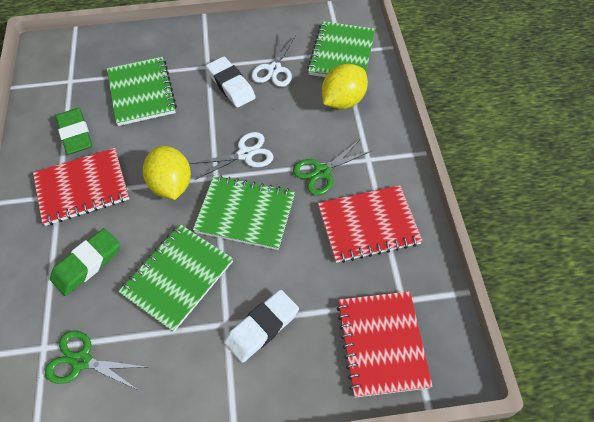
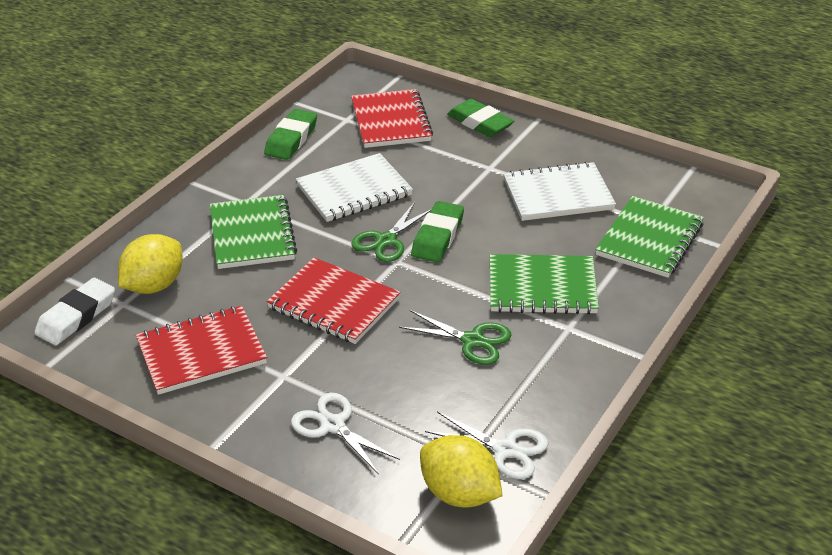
green eraser: [50,228,120,296] [55,108,92,154] = 2 -> [264,109,317,160] [411,201,464,262] [447,99,514,137] = 3
green notebook: [107,57,177,126] [118,224,233,332] [193,175,295,250] [307,21,375,77] = 4 -> [210,195,297,269] [490,254,599,314] [595,196,704,278] = 3
white eraser: [206,57,256,108] [224,290,299,363] = 2 -> [34,278,115,345] = 1
white notebook: none = 0 -> [296,153,413,222] [503,161,616,221] = 2

